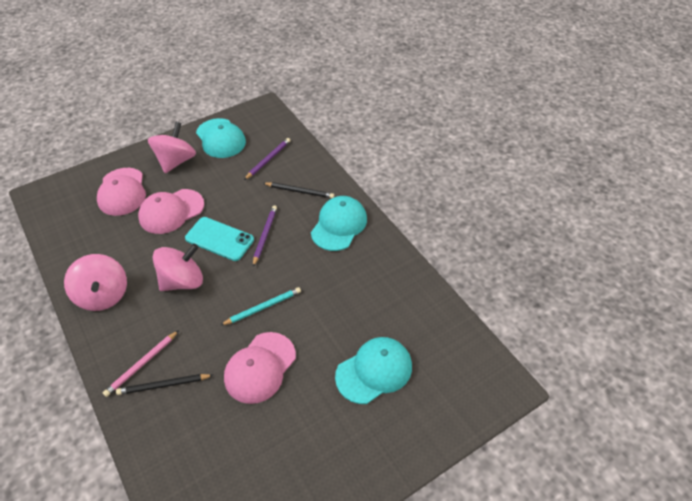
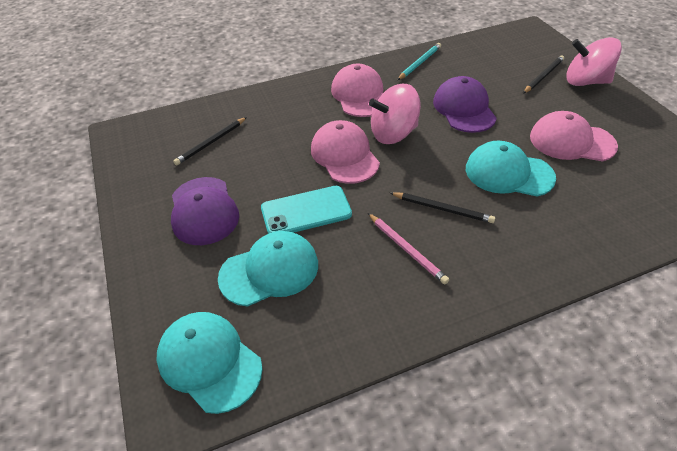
black pencil: [116,374,213,395] [263,182,334,198] = 2 -> [173,117,247,166] [391,192,495,223] [523,55,564,93] = 3
pink spinning top: [64,254,127,311] [148,122,196,173] [152,244,203,291] = 3 -> [369,84,421,144] [566,37,622,86] = 2
purple cap: none = 0 -> [171,177,239,245] [433,76,497,133] = 2
purple pencil: [244,138,291,180] [253,205,277,266] = 2 -> none = 0

